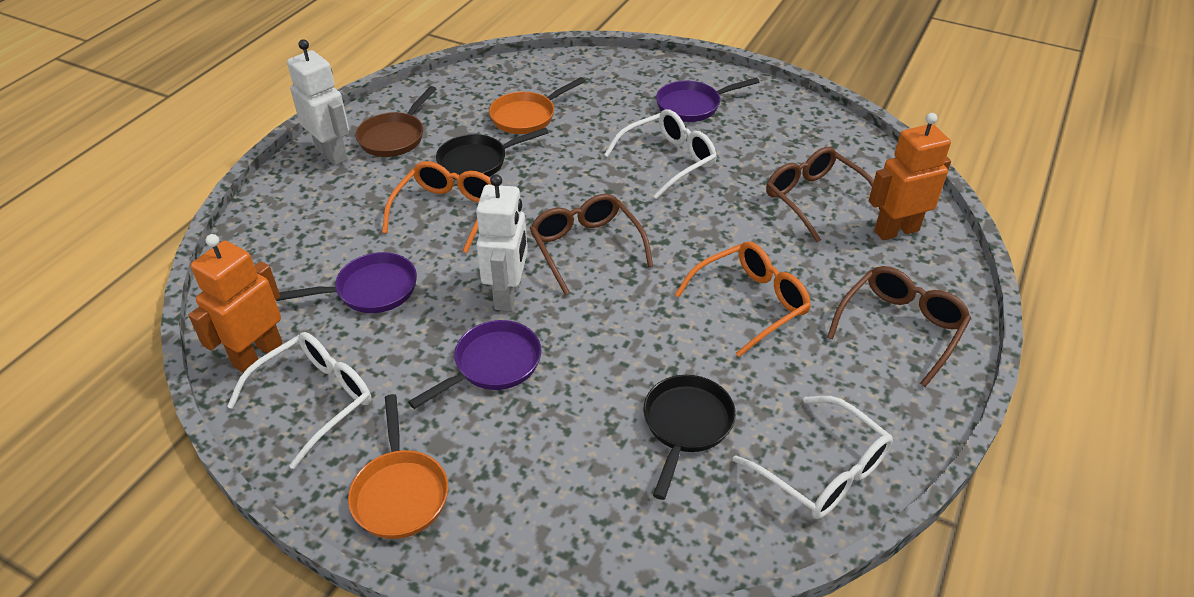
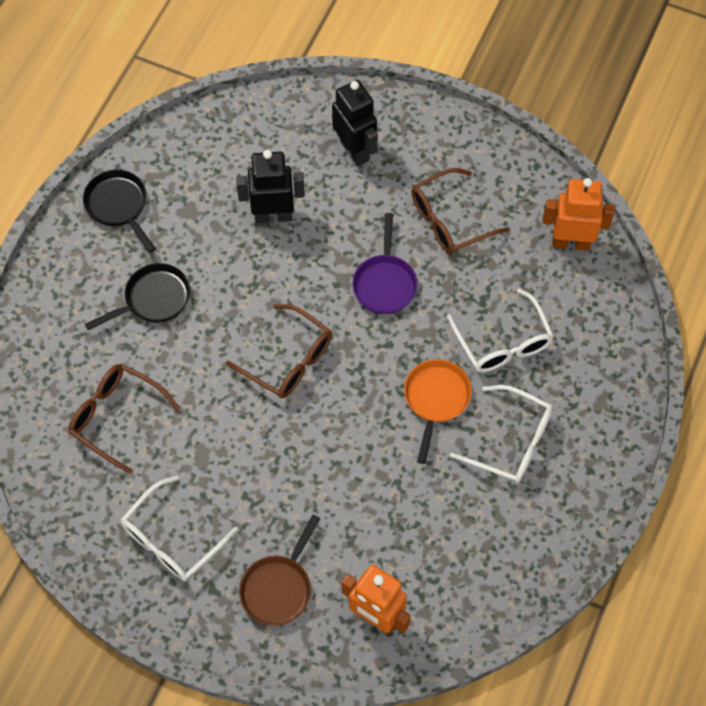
black robot: none = 0 -> [236,150,305,223] [332,80,378,166] = 2
orange glasses: [382,161,492,253] [675,242,811,357] = 2 -> none = 0
orange pan: [348,394,448,539] [489,77,585,134] = 2 -> [404,359,472,464] = 1
purple pan: [276,252,417,313] [408,320,541,409] [656,78,759,122] = 3 -> [352,213,418,314] = 1
white robot: [287,39,349,165] [476,174,528,311] = 2 -> none = 0

